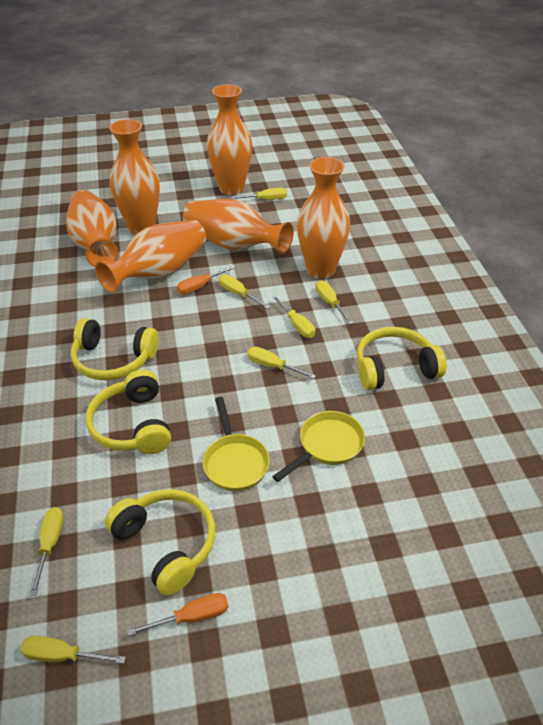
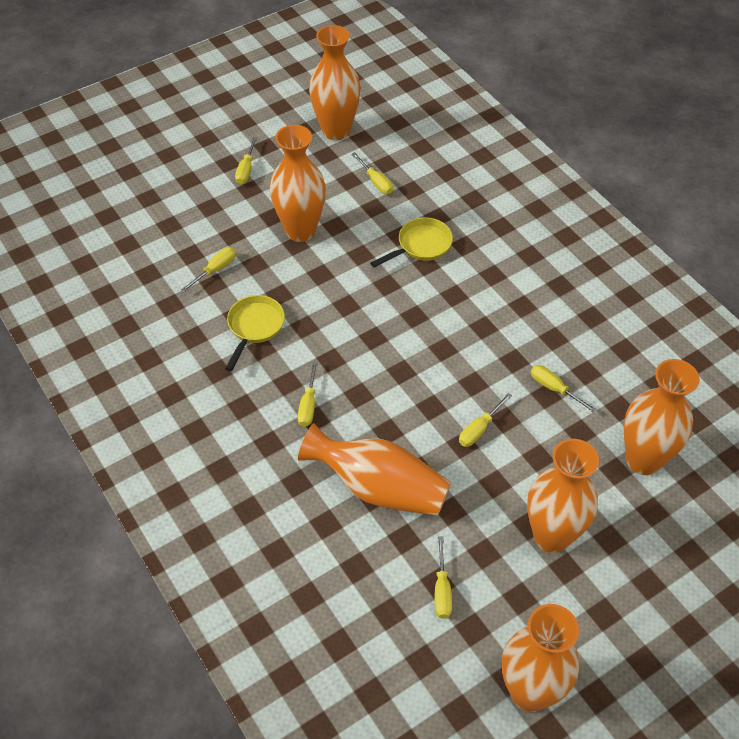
orange screwdriver: [127,593,228,636] [177,265,236,294] = 2 -> none = 0
yellow headphones: [71,318,159,381] [86,369,171,454] [105,489,215,596] [357,327,447,390] = 4 -> none = 0

